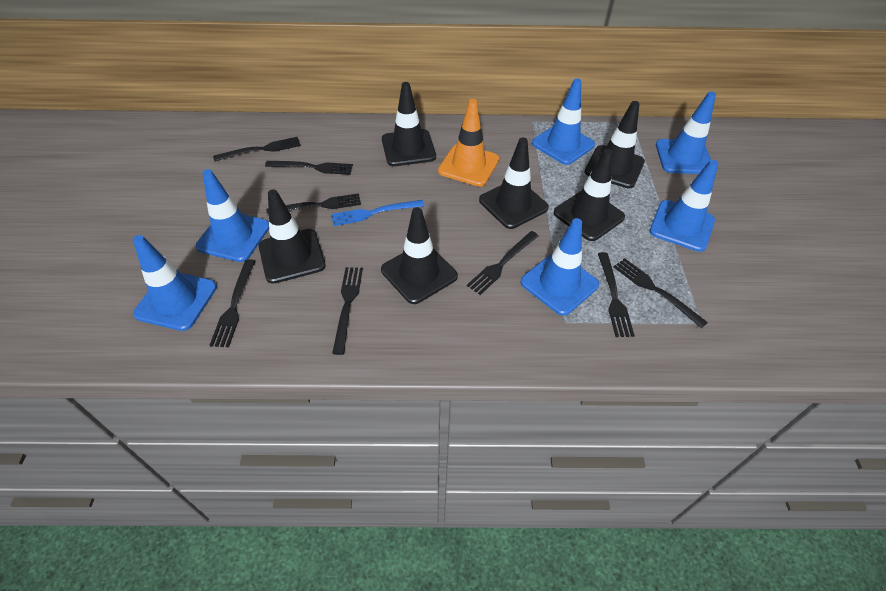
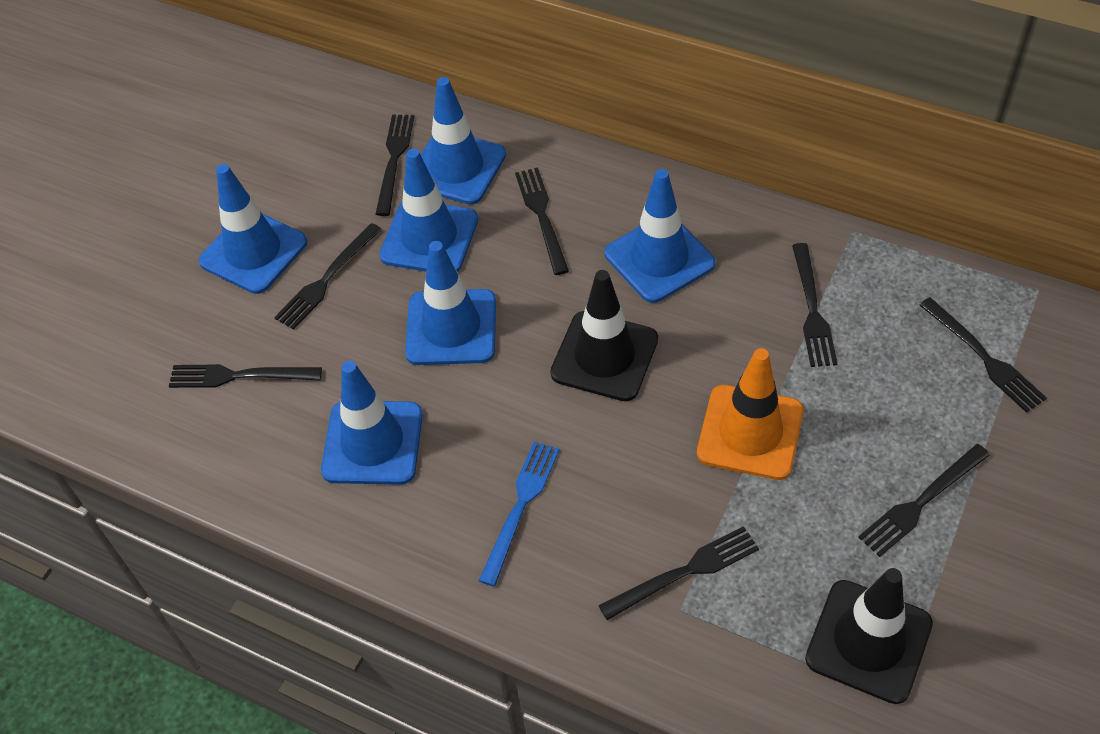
black traffic cone: [259,189,326,284] [381,207,458,304] [382,82,436,166] [479,137,549,229] [554,149,625,241] [585,101,645,188] = 6 -> [550,270,658,401] [805,568,933,704] = 2

